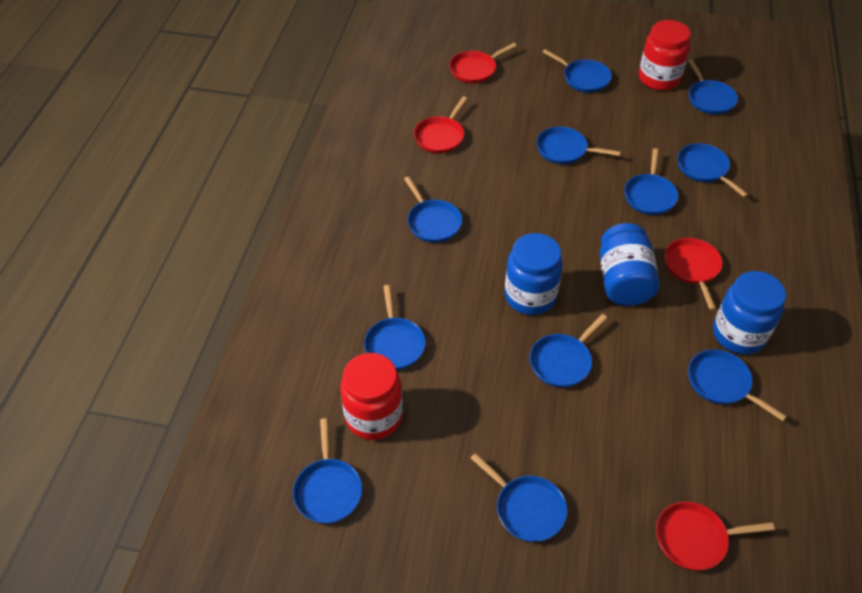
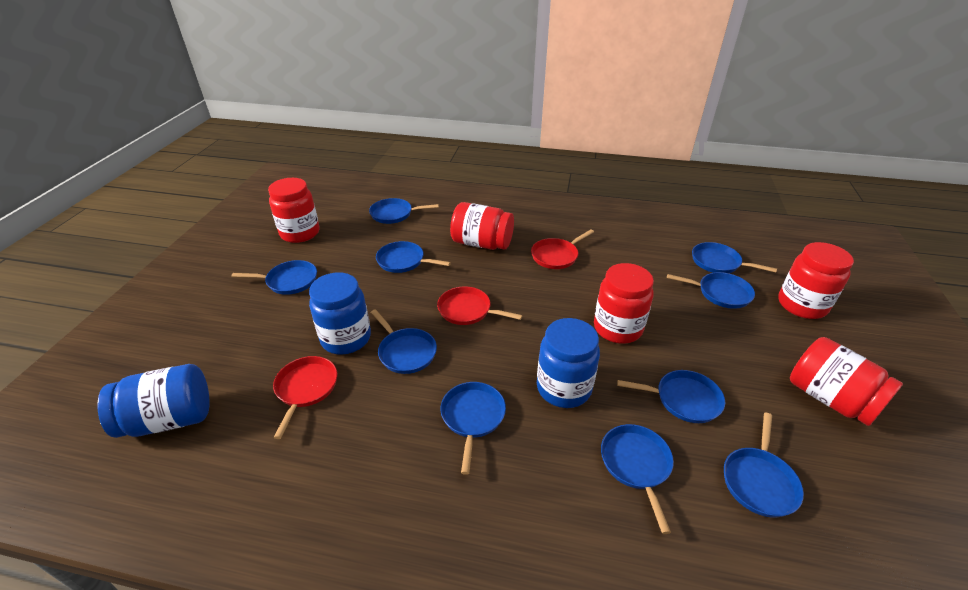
blue pan: [293,418,362,524] [364,285,425,370] [404,176,462,243] [471,453,567,542] [530,314,607,388] [536,126,621,164] [542,49,612,93] [624,148,678,215] [677,143,748,197] [687,59,738,115] [688,349,787,421] = 11 -> [231,260,317,295] [369,198,439,224] [371,309,437,374] [376,241,451,273] [440,382,506,475] [601,424,674,534] [617,370,725,423] [667,272,755,309] [692,242,777,273] [724,412,804,517] = 10
red jar: [340,353,403,440] [639,20,691,91] = 2 -> [268,178,320,243] [450,202,514,250] [594,263,654,344] [778,242,854,319] [790,337,903,426] = 5
red pan: [414,97,467,154] [449,43,517,83] [656,502,775,570] [665,238,722,310] = 4 -> [273,356,337,439] [437,286,523,325] [531,229,594,269] = 3

